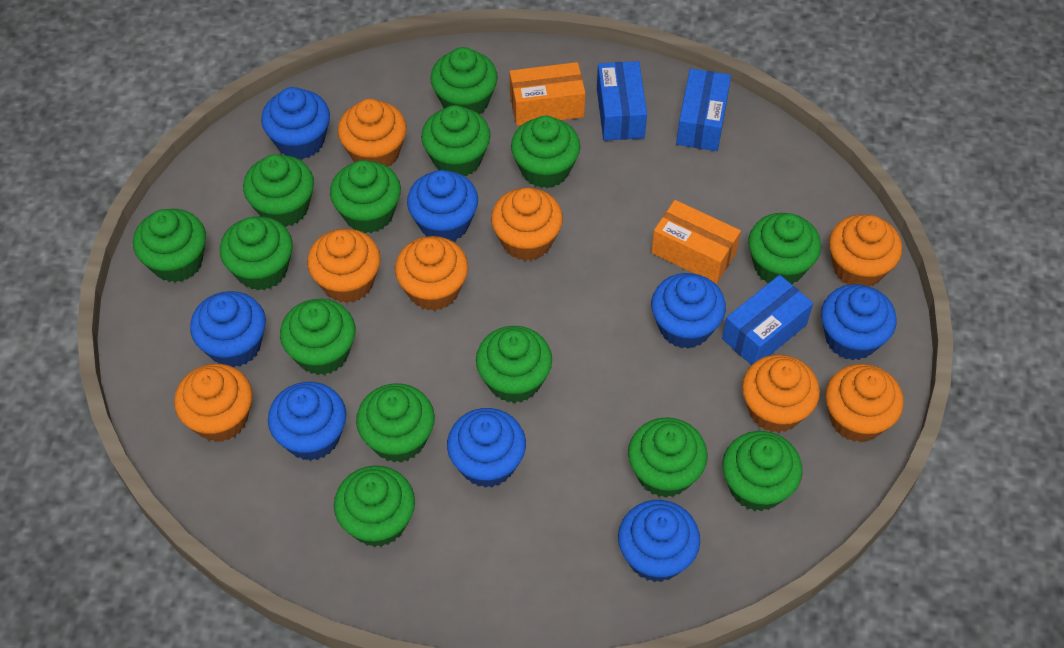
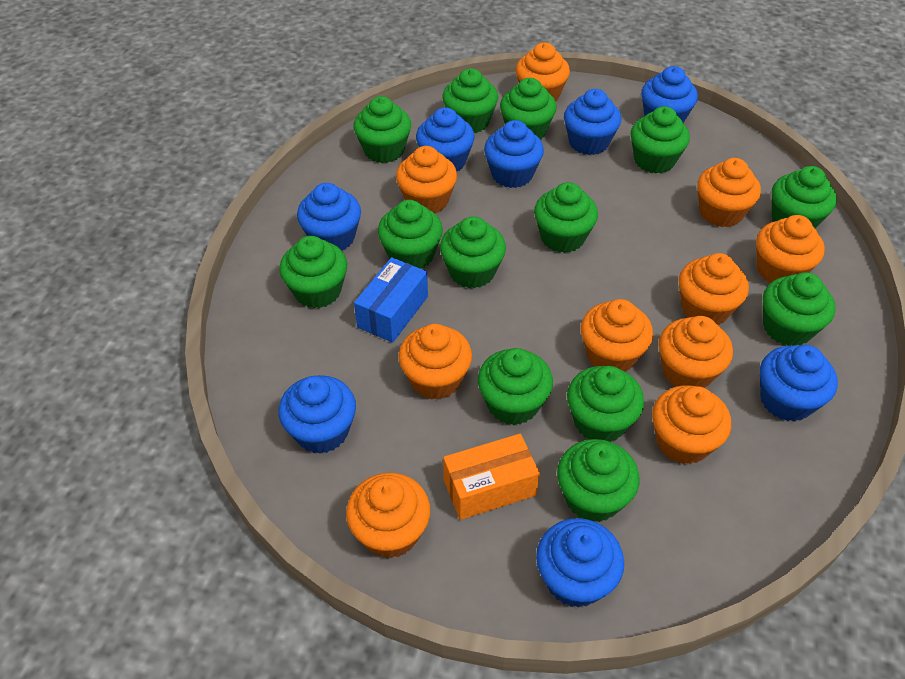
blue box: [597,61,647,141] [676,68,731,151] [722,275,813,365] = 3 -> [354,257,428,343] = 1
green cupcake: [133,209,206,282] [220,216,293,291] [243,154,314,227] [280,299,355,375] [330,160,401,233] [334,466,415,547] [356,384,435,462] [421,105,491,176] [430,47,498,114] [476,326,552,403] [511,116,580,188] [628,417,708,498] [722,431,803,511] [748,213,821,284] = 14 -> [279,236,347,308] [354,96,411,163] [378,200,443,269] [440,216,506,289] [442,68,498,133] [478,348,553,425] [500,78,557,140] [534,182,598,253] [557,439,639,522] [567,366,644,442] [631,106,690,173] [763,272,836,346] [772,166,837,229] = 13
orange box: [509,62,586,126] [651,200,741,284] = 2 -> [443,434,540,520] = 1
orange cupcake: [174,364,252,442] [307,229,381,303] [338,99,407,167] [395,236,468,311] [491,188,563,261] [742,355,820,433] [825,364,904,442] [829,214,902,286] = 8 -> [346,473,430,558] [396,146,457,213] [398,324,472,400] [516,42,570,102] [581,299,653,372] [652,385,731,464] [659,316,733,388] [679,253,749,325] [697,158,761,227] [756,215,825,283] = 10

